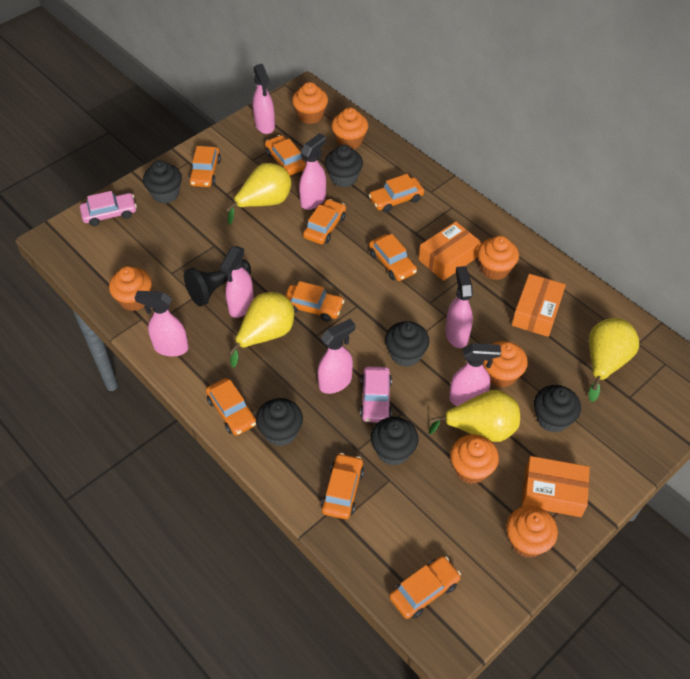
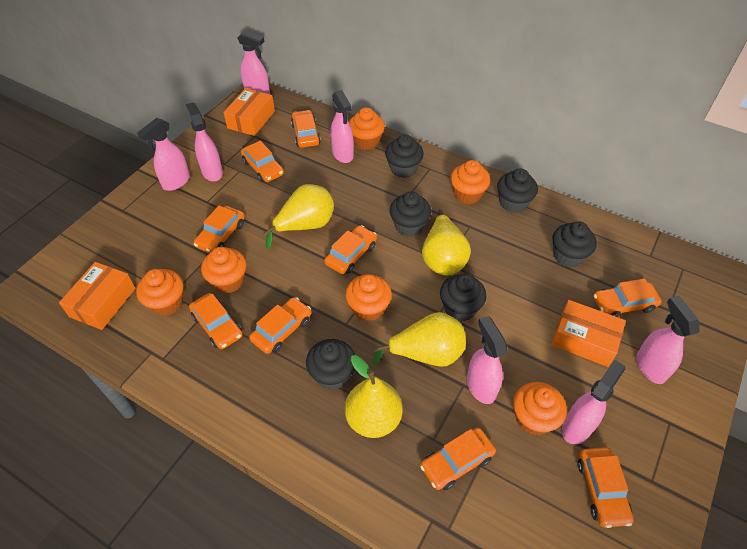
black pawn: [184,259,251,307] = 1 -> none = 0
orange cupcake: [109,266,152,311] [292,82,328,124] [331,107,368,149] [450,434,499,484] [477,236,519,280] [483,341,528,387] [506,506,558,558] = 7 -> [136,269,184,316] [201,247,246,294] [345,274,392,322] [349,107,385,150] [450,160,490,204] [513,382,567,435] = 6
pink car: [80,191,137,226] [360,367,392,423] = 2 -> none = 0

